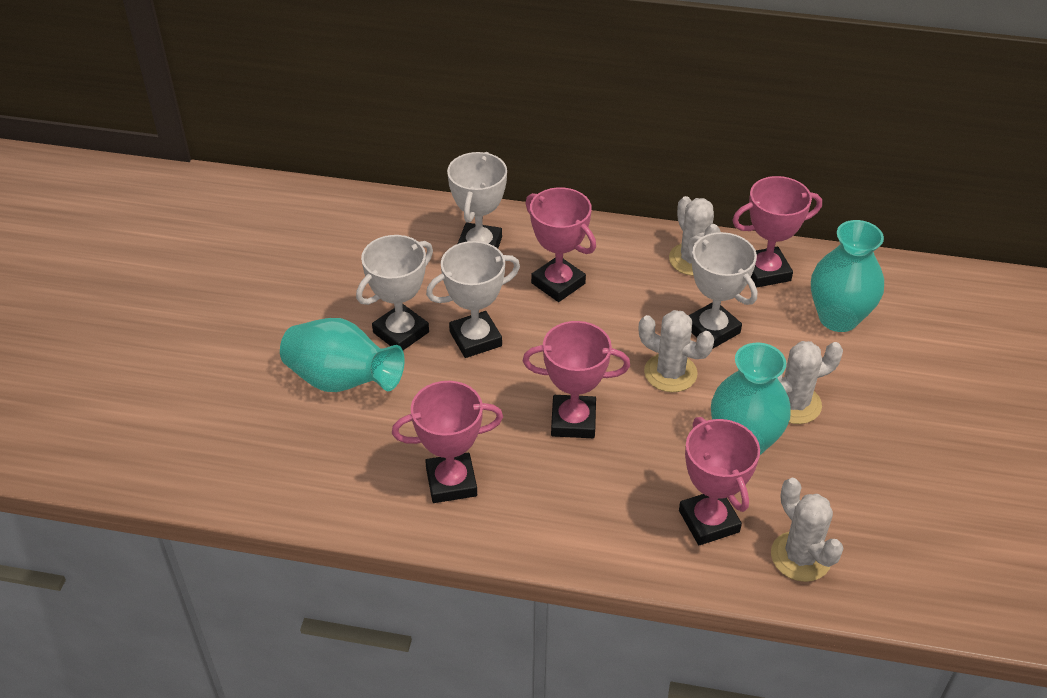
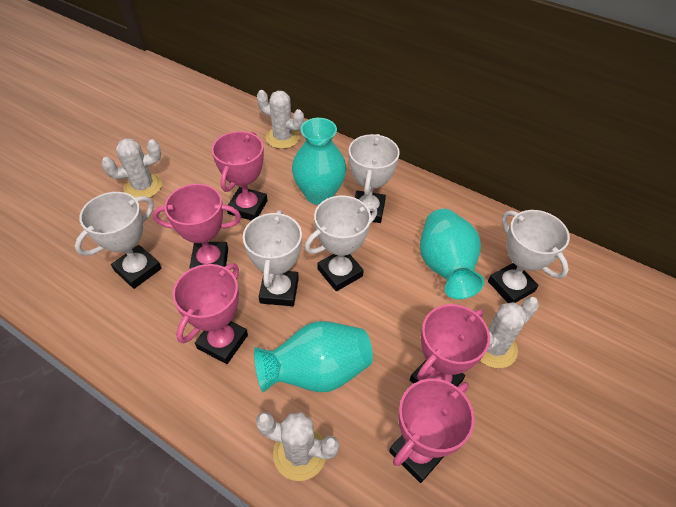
white trophy: [356,235,433,350] [426,241,520,358] [447,152,507,248] [688,232,757,349] = 4 -> [75,192,162,289] [243,210,302,306] [305,196,377,291] [349,134,400,223] [488,210,570,303] = 5

